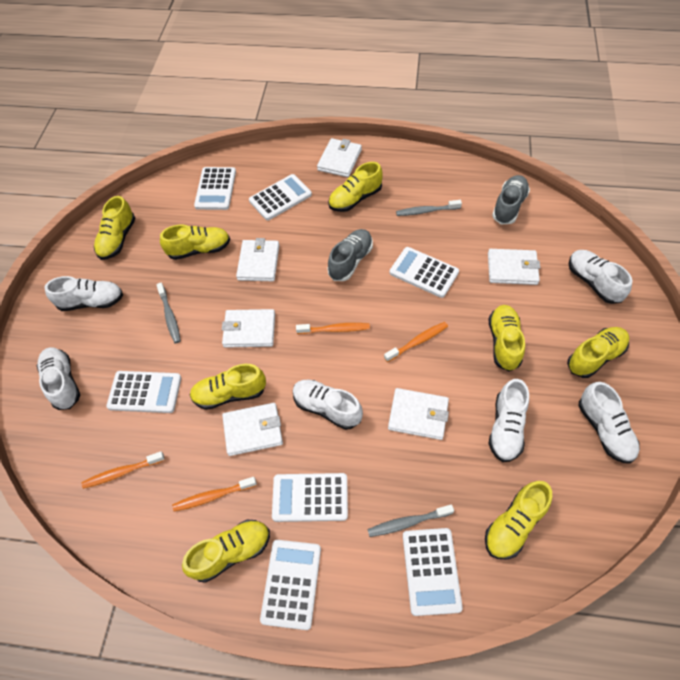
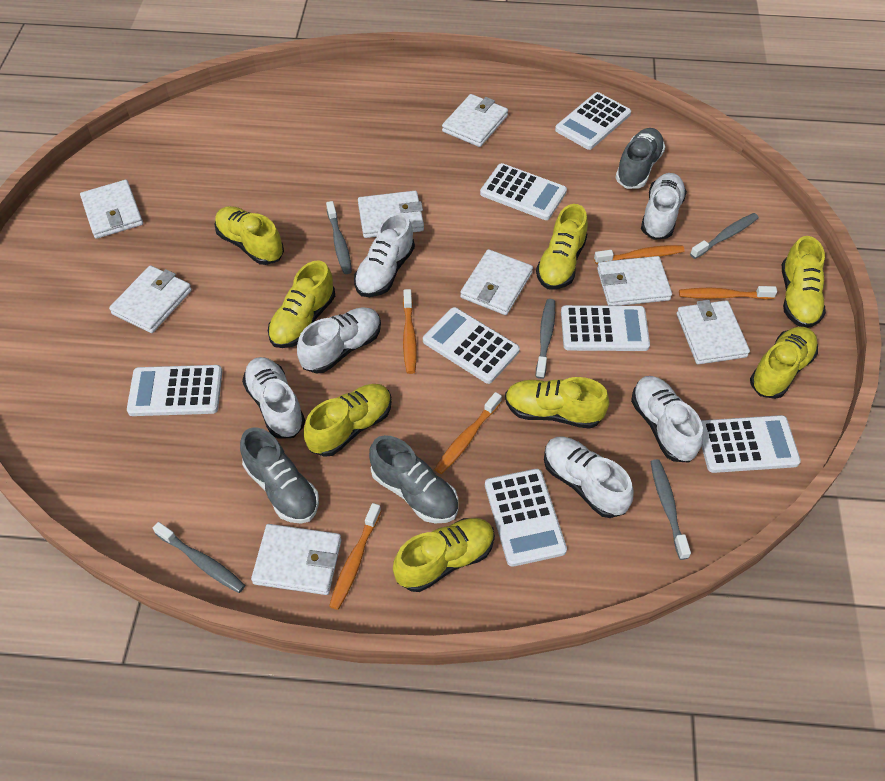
grey shoe: [327,229,373,281] [492,175,530,224] = 2 -> [240,427,319,524] [369,435,458,523] [615,128,665,189] = 3
grey toothbrush: [156,282,181,344] [368,504,454,537] [396,200,462,216] = 3 -> [153,522,245,593] [326,201,352,274] [536,299,555,379] [651,459,691,560] [690,213,759,259] = 5
orange toothbrush: [81,451,165,489] [172,477,257,511] [296,323,370,334] [384,322,448,362] = 4 -> [329,503,381,610] [403,289,417,374] [435,392,502,474] [594,245,685,264] [679,286,777,299] = 5
white wallet: [222,309,275,348] [222,403,283,456] [236,238,279,281] [317,138,362,177] [388,388,449,440] [488,249,540,285] = 6 -> [80,180,143,239] [109,265,192,333] [251,524,341,595] [358,191,424,238] [442,94,508,147] [460,249,533,315] [597,256,672,306] [677,300,750,364] = 8

